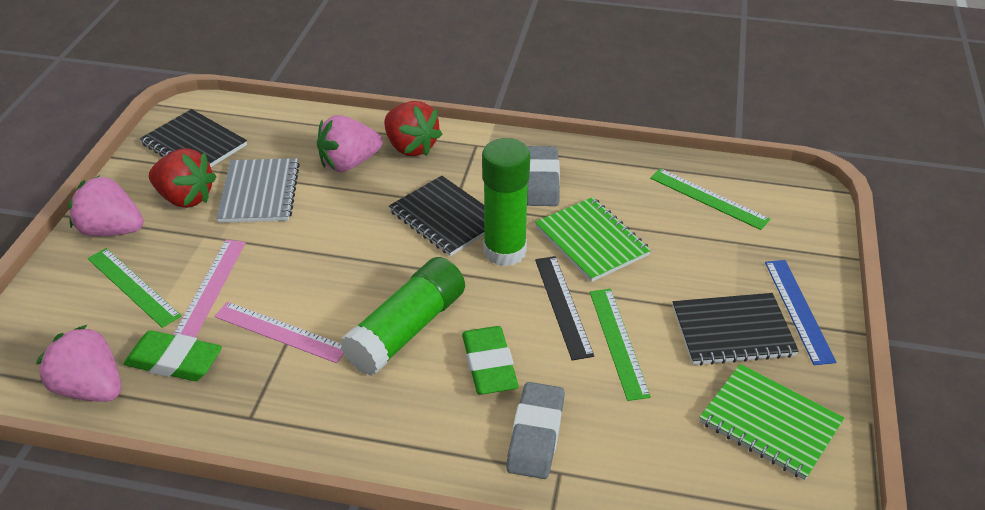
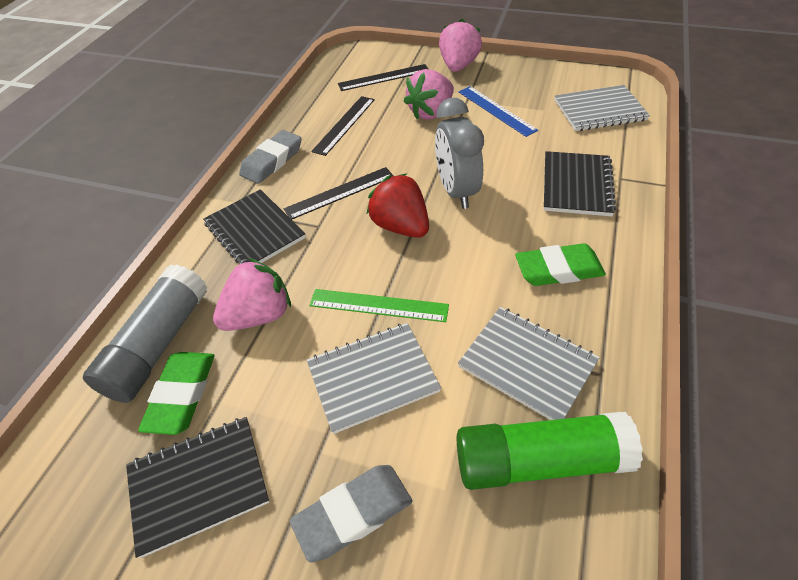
black ruler: [535,256,594,360] = 1 -> [284,167,394,220] [311,96,375,156] [338,64,428,91] = 3
green glue stick: [340,257,465,376] [482,138,530,267] = 2 -> [457,412,643,490] = 1
green notebook: [535,197,651,282] [699,364,844,480] = 2 -> none = 0
green ruler: [88,248,181,328] [590,289,651,401] [650,168,770,230] = 3 -> [309,289,449,322] = 1
grey clock: none = 0 -> [435,98,484,209] = 1
grey glue stick: none = 0 -> [83,264,208,403] = 1
grey notebook: [216,158,300,223] = 1 -> [307,323,441,434] [458,307,600,420] [555,85,650,131] = 3
pink ruler: [173,240,246,338] [214,302,344,363] = 2 -> none = 0
red strawberry: [149,148,216,208] [384,101,443,156] = 2 -> [367,173,429,238] = 1

